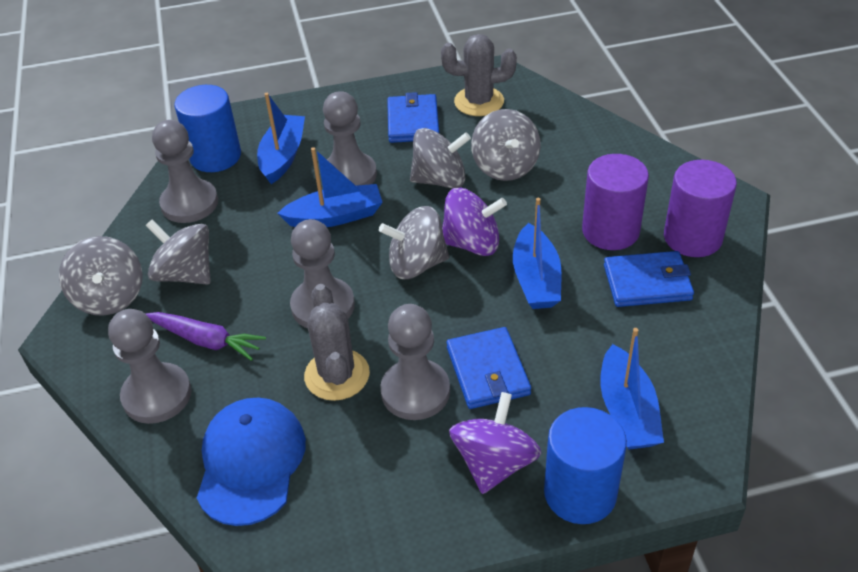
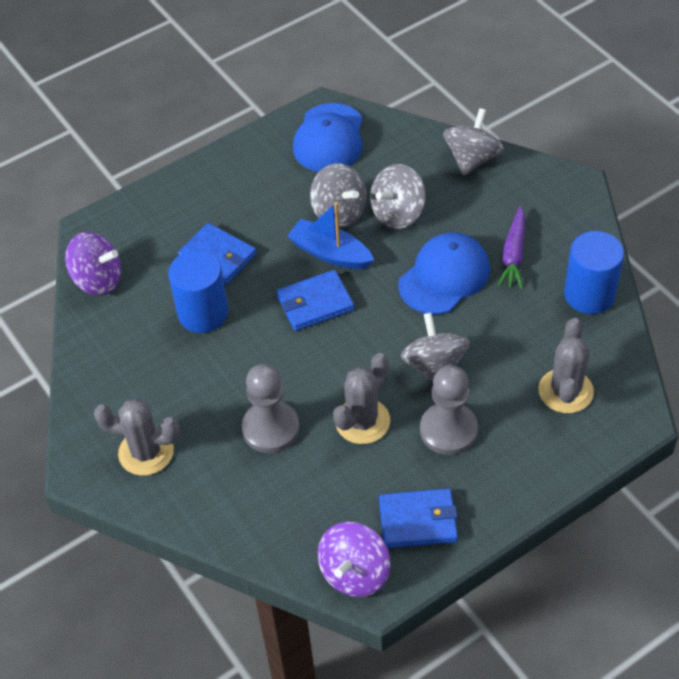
blue boat: [257,93,305,184] [277,147,383,227] [513,198,561,309] [600,328,664,450] = 4 -> [287,202,374,269] = 1
blue cap: [197,397,306,526] = 1 -> [293,103,363,172] [398,233,490,315] = 2
grey cactus: [304,284,370,401] [441,34,517,116] = 2 -> [94,399,180,476] [333,353,390,444] [538,318,594,413] = 3
grey pawn: [108,309,192,424] [152,120,218,223] [290,219,355,328] [323,91,377,186] [380,304,450,420] = 5 -> [242,364,299,453] [420,365,478,455] = 2
grey spinning top: [59,236,143,316] [146,220,211,284] [379,206,449,279] [410,128,471,188] [471,109,541,181] = 5 -> [310,163,367,228] [370,164,426,229] [401,313,470,381] [443,108,504,176] = 4
purple cylinder: [582,154,649,250] [664,160,737,257] = 2 -> none = 0

